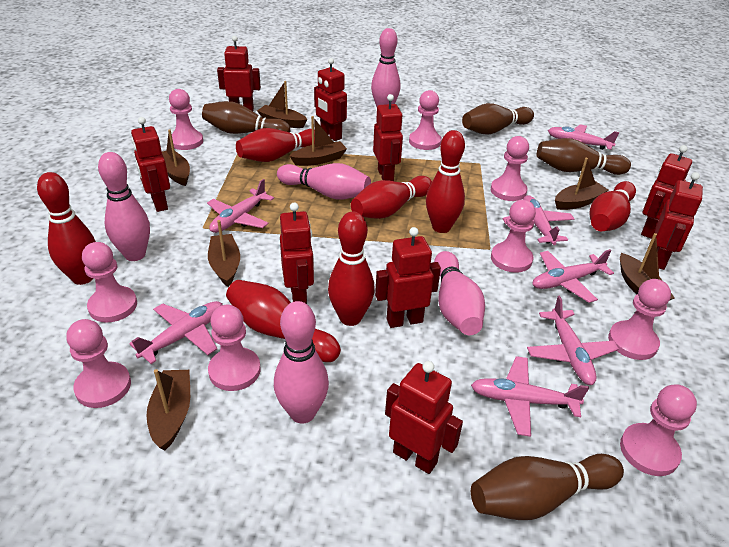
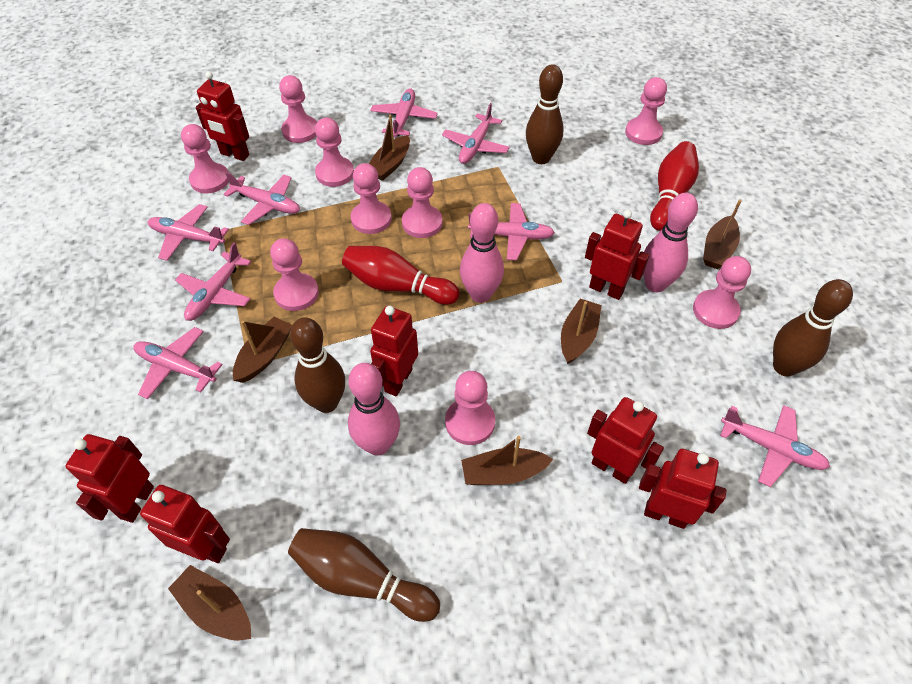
brown boat: [146,369,190,451] [162,130,190,186] [208,220,240,287] [257,81,308,128] [289,116,347,166] [555,158,608,210] [620,233,674,301] = 7 -> [168,565,251,641] [233,317,292,383] [369,115,410,181] [461,436,553,485] [561,299,601,364] [703,200,742,269] = 6
pink bowling pin: [98,152,150,261] [274,301,329,423] [277,163,371,200] [371,28,400,107] [434,251,485,335] = 5 -> [348,363,400,456] [460,203,504,303] [643,193,698,292] = 3
pink plane: [129,301,223,364] [207,179,274,233] [471,356,589,437] [503,195,574,245] [527,296,619,385] [532,249,614,303] [548,124,619,150] = 7 -> [133,327,223,399] [148,204,229,261] [175,242,251,321] [223,172,300,225] [370,88,438,138] [442,103,510,164] [468,203,555,260] [720,405,830,487] = 8
red bowling pin: [37,172,96,285] [226,280,341,362] [236,128,315,162] [328,212,375,326] [351,176,432,219] [426,130,465,233] [589,181,636,231] = 7 -> [342,246,459,305] [650,141,699,231] = 2
red robot: [131,117,170,212] [217,36,261,111] [280,203,314,304] [314,58,347,141] [373,94,403,181] [375,227,441,328] [385,361,463,474] [641,145,692,239] [655,172,703,270] = 9 -> [65,434,154,523] [140,485,230,563] [196,71,249,161] [370,306,418,396] [585,210,649,300] [587,397,664,484] [639,449,727,529] = 7

